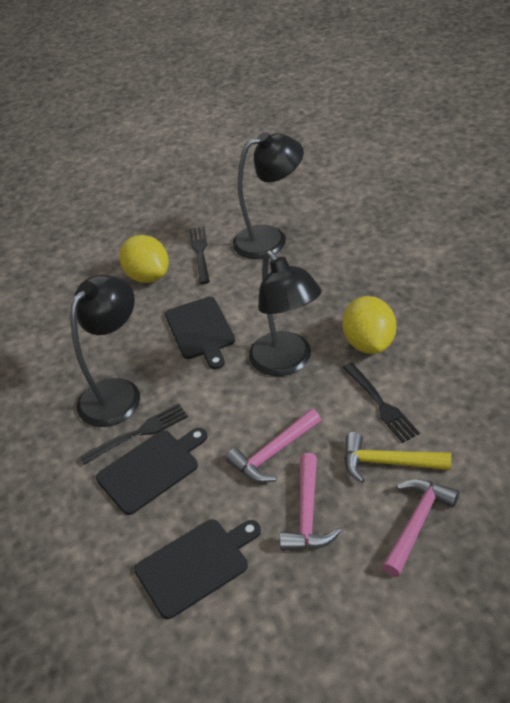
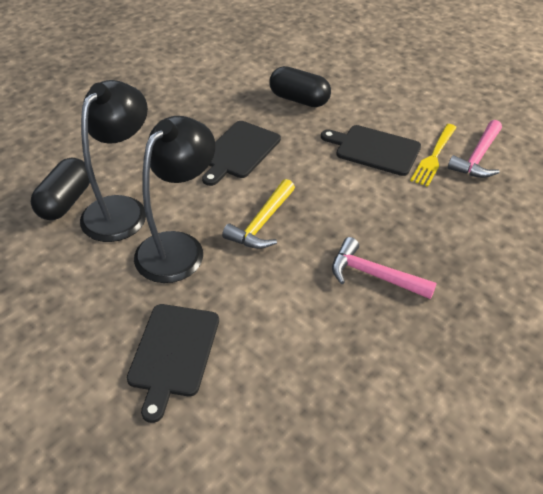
black capsule: none = 0 -> [31,158,90,220] [269,66,331,107] = 2
black fork: [80,404,188,465] [189,227,210,284] [343,362,420,443] = 3 -> none = 0
black lamp: [70,275,140,427] [233,132,304,259] [249,250,322,376] = 3 -> [80,80,148,242] [134,116,215,283] = 2
pink hammer: [226,409,321,483] [280,453,341,551] [382,479,459,577] = 3 -> [332,237,437,299] [448,120,502,178] = 2
yellow fork: none = 0 -> [410,124,457,187] = 1
yellow lemon: [119,235,169,283] [342,296,396,354] = 2 -> none = 0

